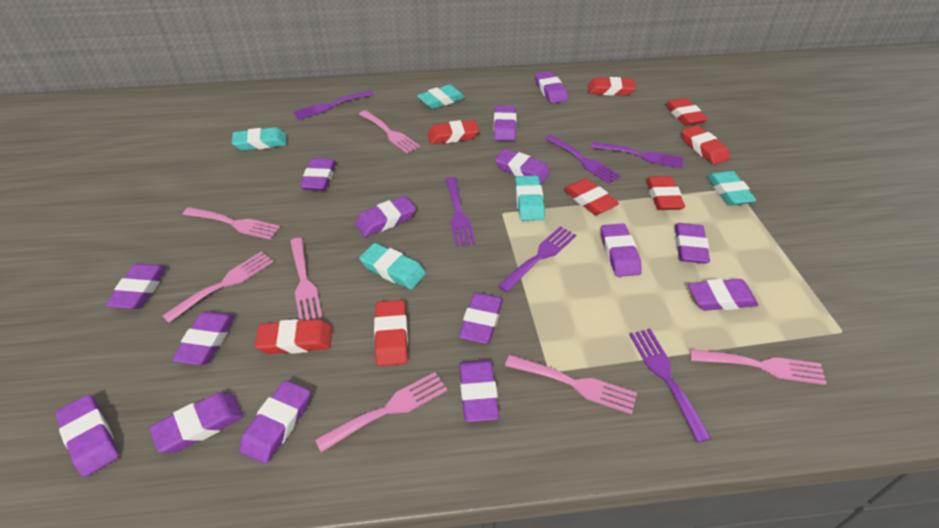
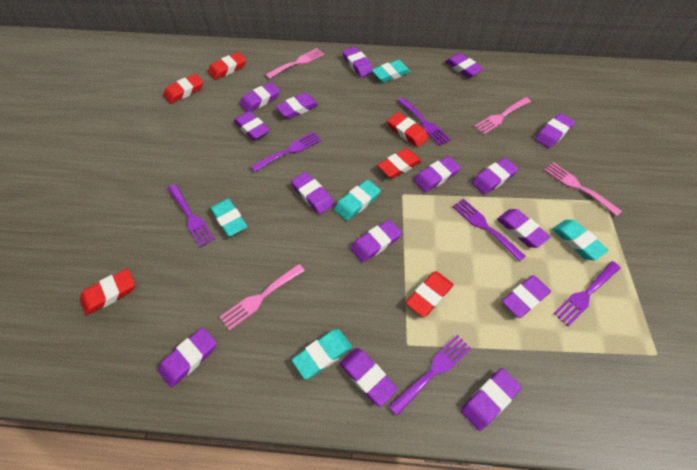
pink fork: [162,251,273,323] [183,207,280,240] [290,238,322,321] [315,372,447,453] [359,110,420,153] [505,355,637,414] [690,349,827,385] = 7 -> [220,264,305,331] [266,48,324,79] [474,97,531,135] [544,162,622,216] = 4
red eraser: [255,319,332,354] [374,300,408,366] [427,120,479,144] [563,178,619,215] [588,77,636,96] [646,176,685,210] [665,98,708,126] [682,125,730,165] = 8 -> [80,268,135,315] [163,74,203,104] [208,52,246,80] [377,148,422,178] [387,112,429,147] [406,271,454,317] = 6

